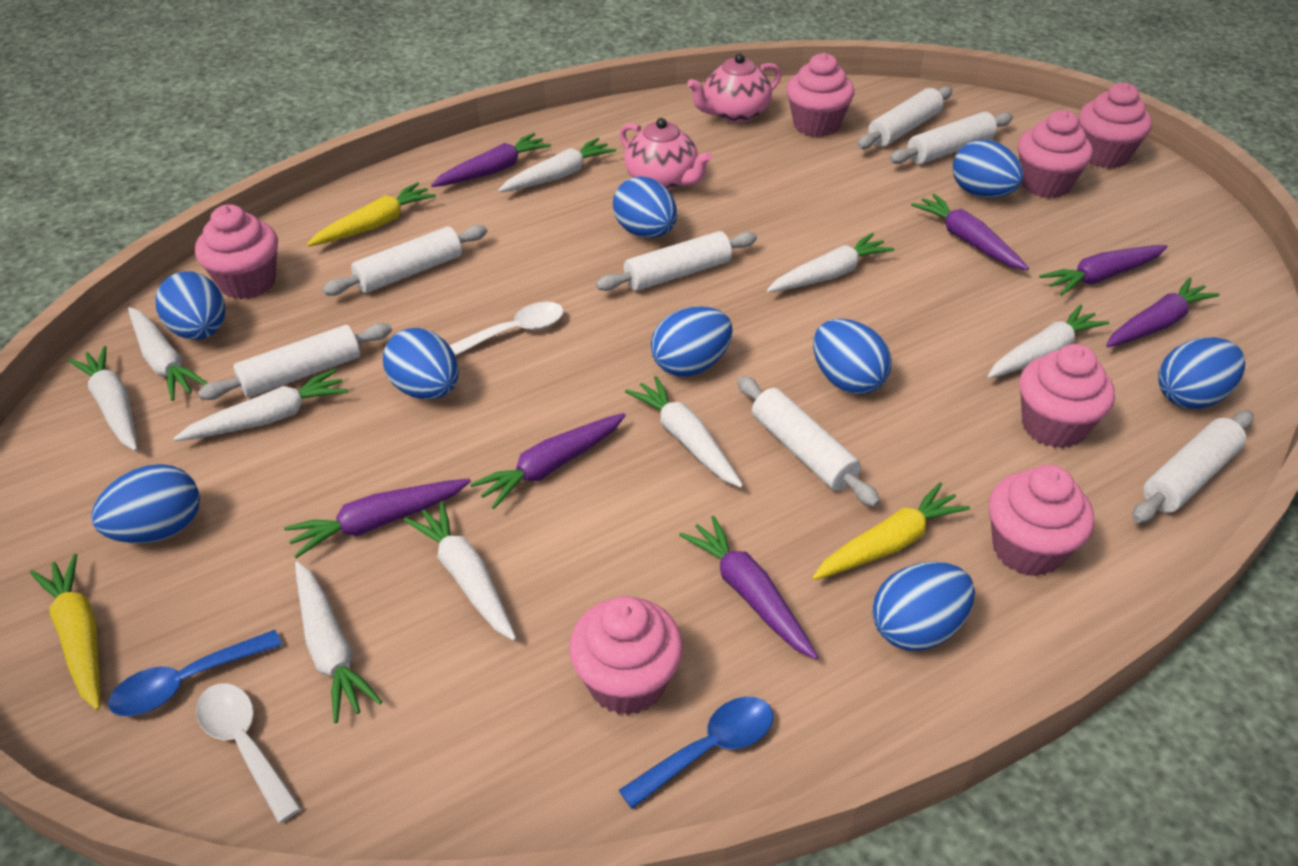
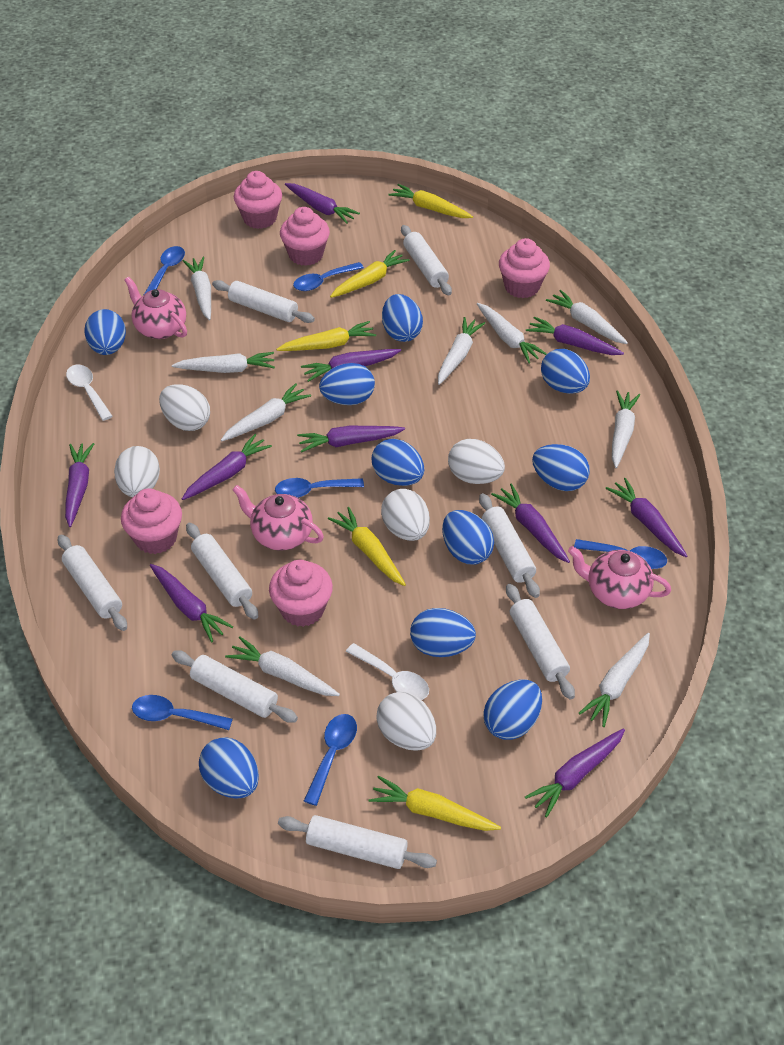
blue egg: [91,464,200,543] [156,271,225,340] [383,328,459,399] [613,176,677,238] [651,306,733,377] [813,319,891,395] [872,561,975,651] [952,140,1024,198] [1158,337,1245,409] = 9 -> [85,309,126,355] [199,737,259,799] [319,363,375,405] [372,439,424,486] [382,294,423,342] [410,608,476,657] [442,510,494,564] [483,679,542,740] [532,444,590,491] [541,349,590,394] = 10
blue spoon: [108,630,282,716] [619,697,773,809] = 2 -> [132,695,233,730] [144,246,185,295] [275,478,364,498] [293,262,364,291] [304,714,357,806] [574,539,667,569] = 6
pink cupcake: [195,204,278,300] [569,596,683,715] [787,53,854,137] [989,465,1094,576] [1018,110,1093,198] [1019,344,1115,448] [1079,82,1152,168] = 7 -> [121,488,182,554] [234,171,282,229] [269,560,333,627] [280,207,330,266] [499,238,550,298] = 5
pink teapot: [619,118,712,190] [687,53,781,123] = 2 -> [124,277,187,339] [232,485,324,551] [568,546,671,609] = 3
purple carrot: [284,479,471,558] [431,133,551,187] [470,413,626,509] [679,516,818,660] [911,194,1029,270] [1039,245,1168,296] [1106,277,1220,347] = 7 -> [65,443,94,527] [150,564,233,642] [182,434,272,500] [285,183,360,224] [297,426,405,452] [301,349,401,382] [491,483,570,563] [525,728,625,818] [526,317,624,355] [605,478,687,557] = 10
white egg: none = 0 -> [114,446,160,497] [159,384,210,431] [376,692,436,751] [381,489,430,541] [448,439,505,484] = 5
white rolling pin: [198,323,392,400] [322,225,487,296] [596,231,757,291] [737,376,880,507] [857,86,952,149] [889,112,1013,164] [1132,410,1254,523] = 7 -> [58,535,127,631] [172,650,298,723] [186,523,258,620] [212,280,315,323] [278,815,437,869] [401,225,452,296] [479,493,540,598] [506,584,575,700] = 8
yellow carrot: [30,554,100,710] [306,182,436,246] [812,482,970,580] = 3 -> [276,321,376,351] [328,507,406,586] [330,250,409,298] [369,776,501,831] [388,184,473,218] = 5

